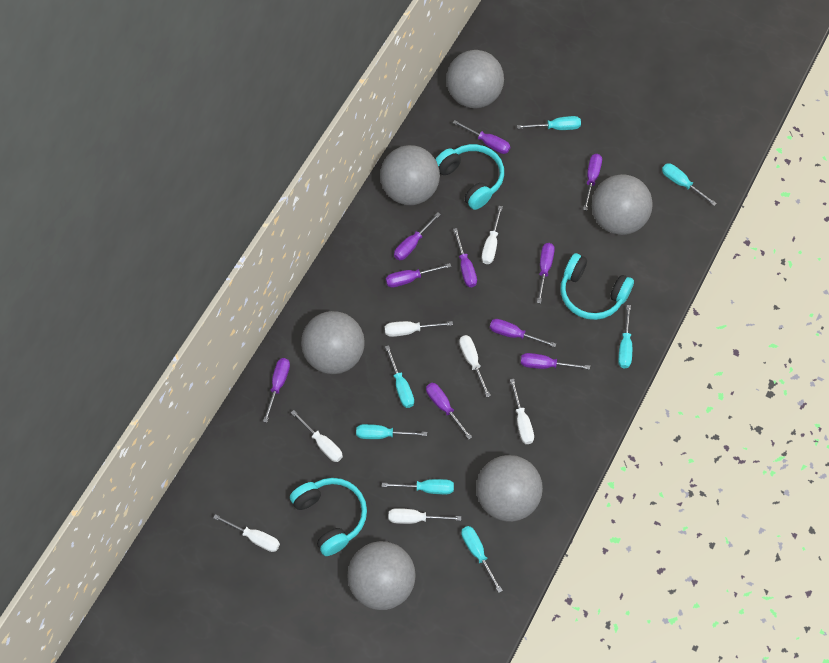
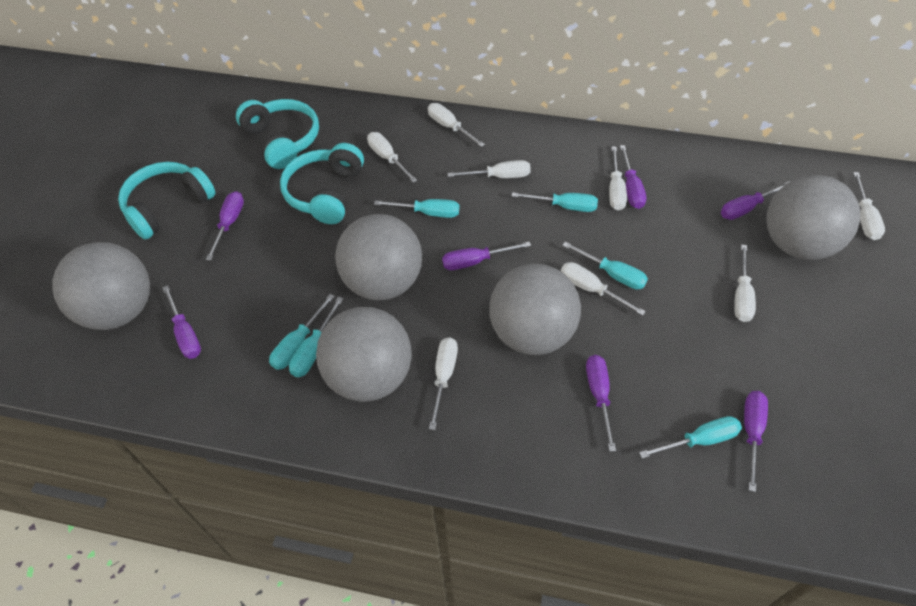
grey ball: [301,311,365,374] [347,541,416,610] [380,145,440,205] [446,50,504,108] [476,455,543,522] [592,174,653,235] = 6 -> [52,242,150,330] [316,307,412,402] [335,214,422,300] [489,264,581,355] [766,175,860,260] = 5
purple screwdriver: [263,358,290,423] [386,263,451,288] [394,212,441,261] [426,383,472,439] [453,120,510,154] [453,228,477,287] [490,319,556,347] [521,353,590,370] [537,243,555,304] [583,154,602,211] = 10 -> [162,285,201,359] [206,191,244,261] [442,242,531,270] [586,355,616,452] [620,145,646,209] [721,181,790,220] [744,391,768,492] = 7
turquoise screwdriver: [356,424,427,439] [382,479,454,494] [385,345,414,408] [461,526,503,593] [517,116,581,130] [618,305,632,368] [662,163,717,206] = 7 -> [269,294,335,370] [289,297,343,377] [374,199,459,218] [511,192,598,212] [562,242,648,289] [639,416,742,459] = 6
white screwdriver: [213,514,280,552] [291,410,343,462] [385,321,453,337] [389,508,461,524] [459,335,491,397] [481,206,503,264] [510,379,534,444] = 7 -> [367,132,417,183] [428,103,485,147] [429,337,458,430] [447,160,531,178] [561,262,646,316] [609,147,627,210] [734,244,756,322] [853,172,885,240] = 8

